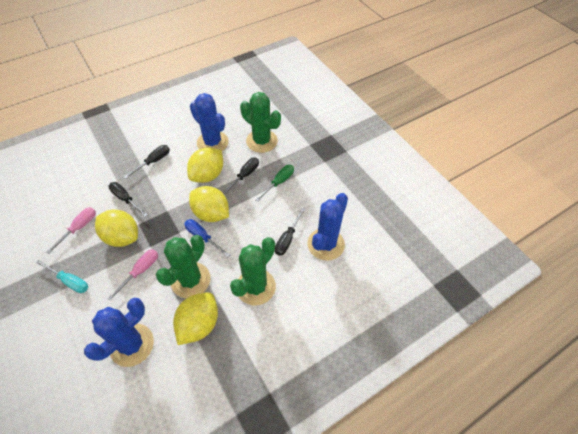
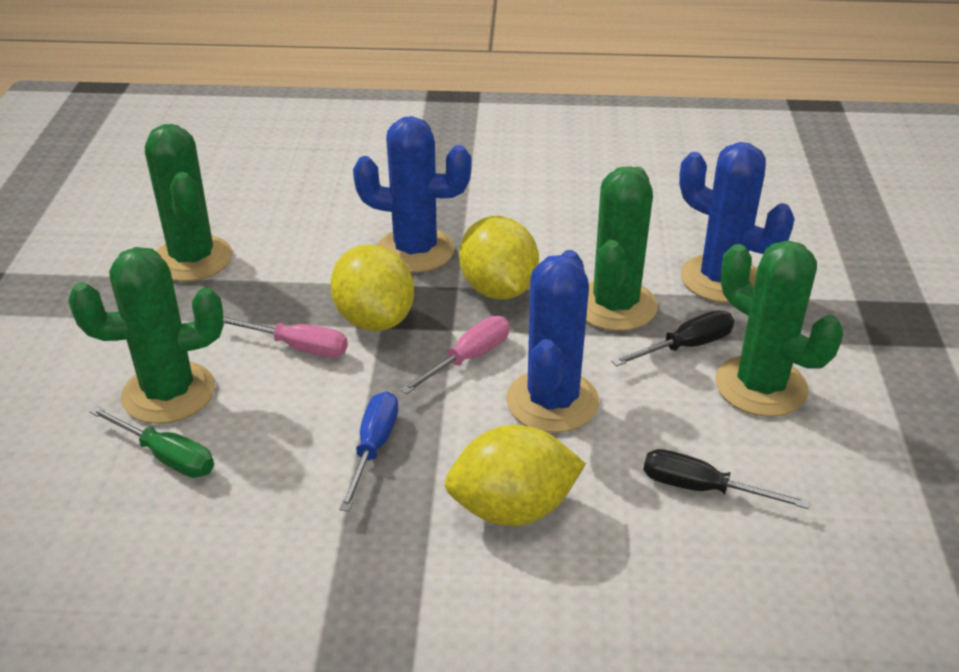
black screwdriver: [109,182,148,217] [124,145,170,179] [223,158,259,195] [275,207,305,256] = 4 -> [612,310,734,366] [643,449,810,509] = 2
green cactus: [156,235,210,298] [230,237,276,305] [240,92,281,153] = 3 -> [69,247,224,424] [145,124,233,281] [586,167,658,331] [716,241,843,417] = 4
turquoise screwdriver: [36,260,88,293] = 1 -> none = 0
yellow lemon: [95,209,138,247] [173,292,218,345] [187,147,223,183] [189,186,229,222] = 4 -> [330,245,414,331] [445,425,586,526] [459,216,539,300] = 3

